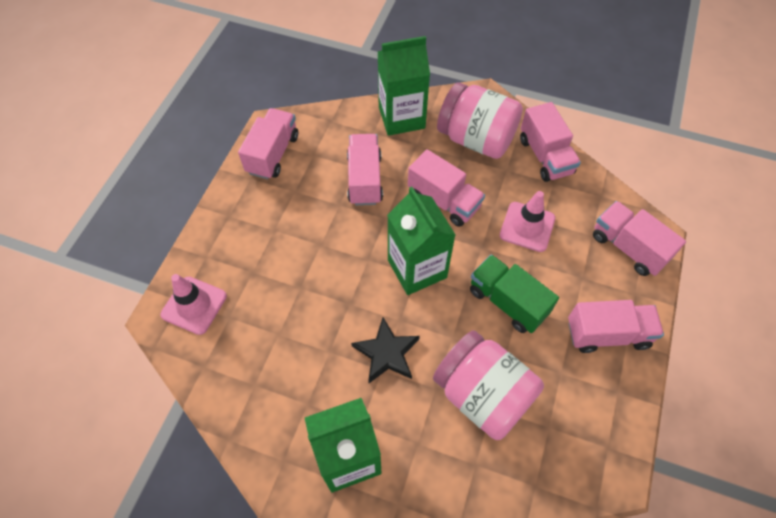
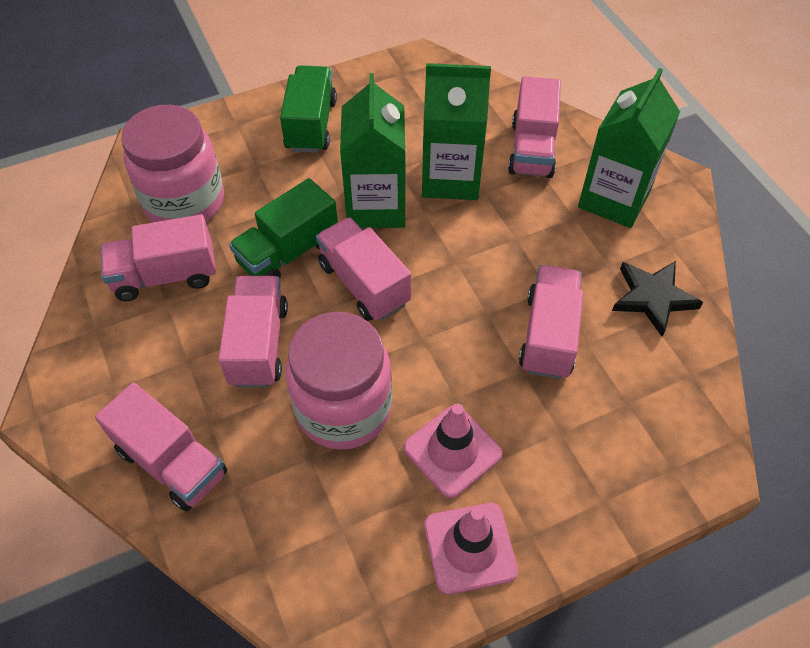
green truck: [470,254,559,333] = 1 -> [229,178,338,278] [280,65,337,153] = 2

